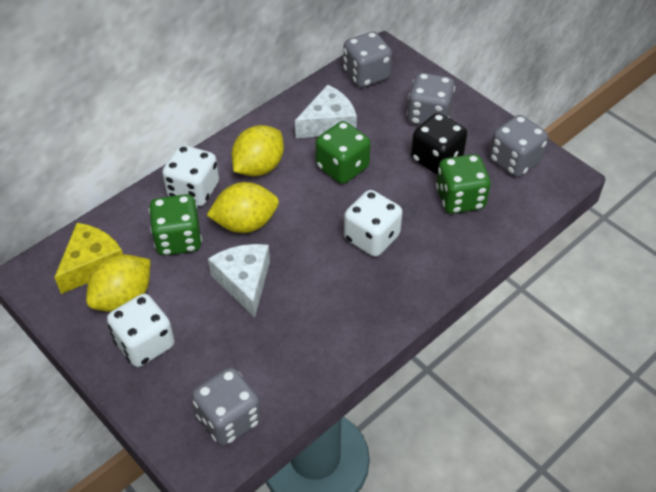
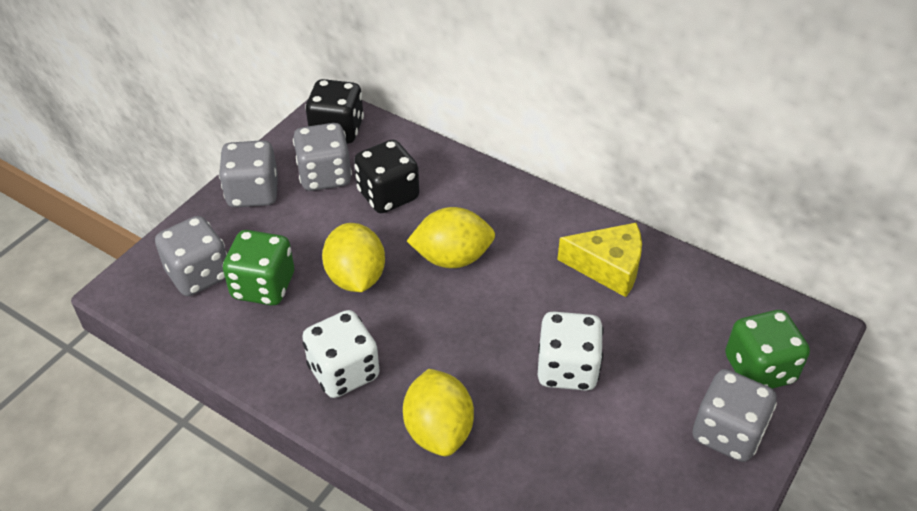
black dice: [411,113,467,175] = 1 -> [305,79,364,144] [354,140,419,213] = 2
green dice: [149,194,202,256] [316,121,371,184] [436,154,491,214] = 3 -> [223,230,294,306] [725,310,810,389] = 2
white cheese: [208,244,270,318] [295,85,357,138] = 2 -> none = 0
white dice: [107,294,175,367] [162,145,219,206] [344,190,402,257] = 3 -> [302,310,380,398] [538,311,603,391] = 2

